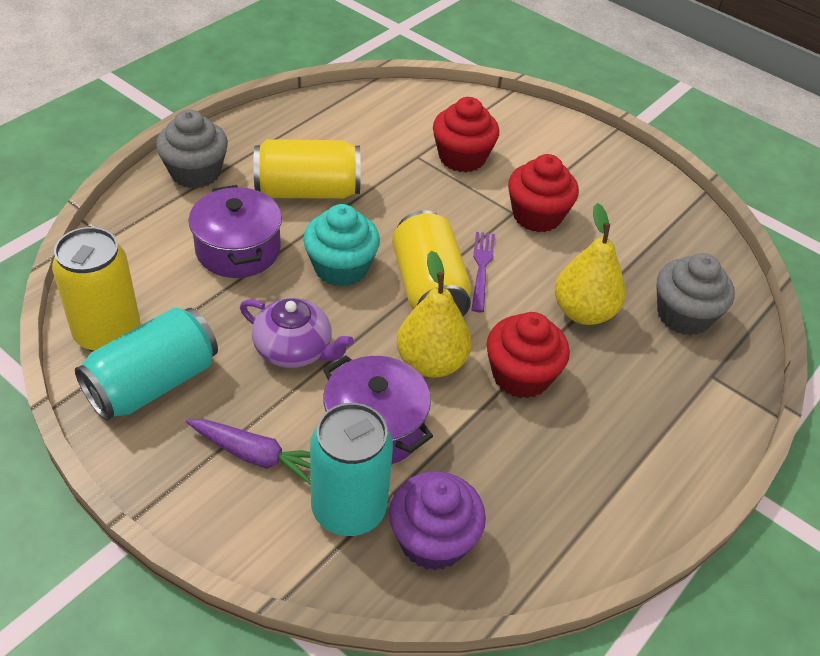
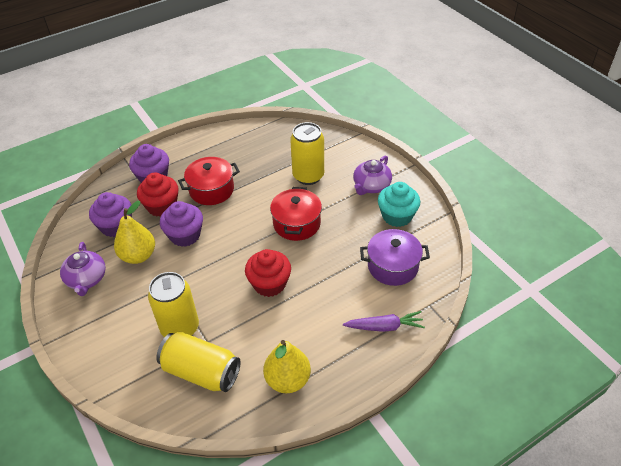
grey cupcake: [156,110,228,188] [656,253,735,335] = 2 -> none = 0
purple cupcake: [389,472,486,570] = 1 -> [89,192,132,237] [129,144,169,183] [160,201,203,247] = 3
purple fork: [471,232,495,313] = 1 -> none = 0
purple pot: [188,185,282,278] [323,356,433,465] = 2 -> [360,229,430,286] = 1
purple teapot: [240,298,354,368] = 1 -> [60,242,106,296] [353,156,392,195] = 2
red cupcake: [433,97,499,172] [487,312,570,398] [508,154,579,232] = 3 -> [137,172,179,217] [245,249,291,297] = 2
red pot: none = 0 -> [178,157,240,205] [270,187,322,241] = 2
turquoise can: [75,307,218,421] [310,403,393,536] = 2 -> none = 0

